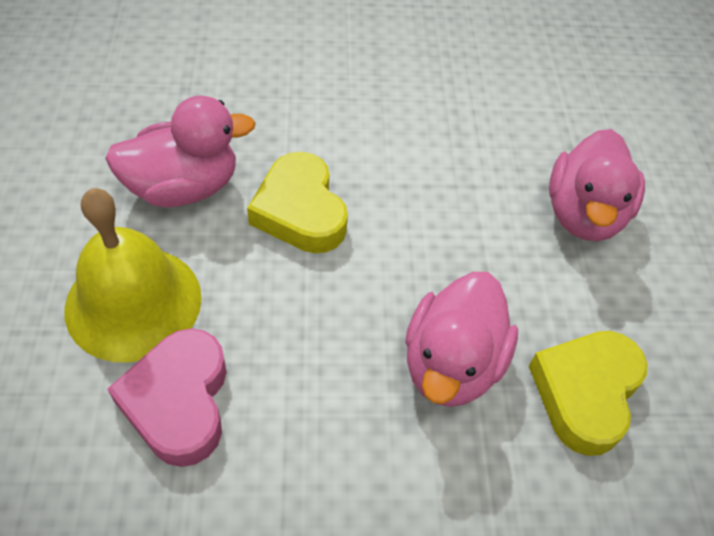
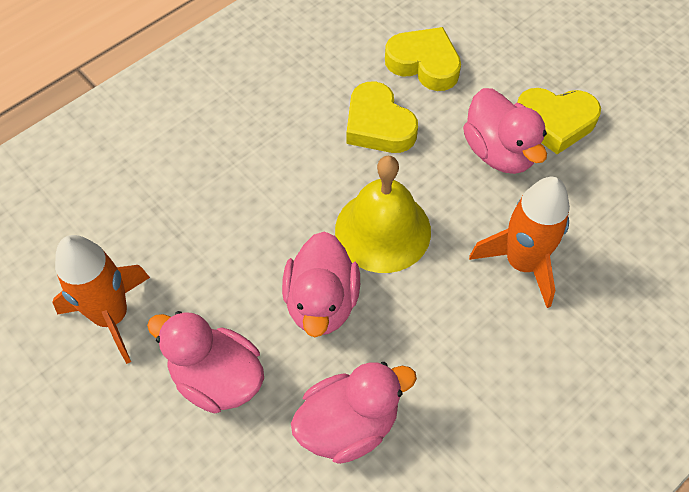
orange rocket: none = 0 -> [52,235,150,364] [469,177,570,308] = 2
pink duck: [105,96,256,207] [405,272,518,407] [549,129,645,241] = 3 -> [147,311,264,413] [282,231,360,337] [291,362,417,464] [463,88,547,174] = 4
pink heart: [107,328,227,467] = 1 -> none = 0
yellow heart: [247,152,348,253] [529,331,648,456] = 2 -> [347,81,418,153] [385,27,461,91] [517,88,601,154] = 3

